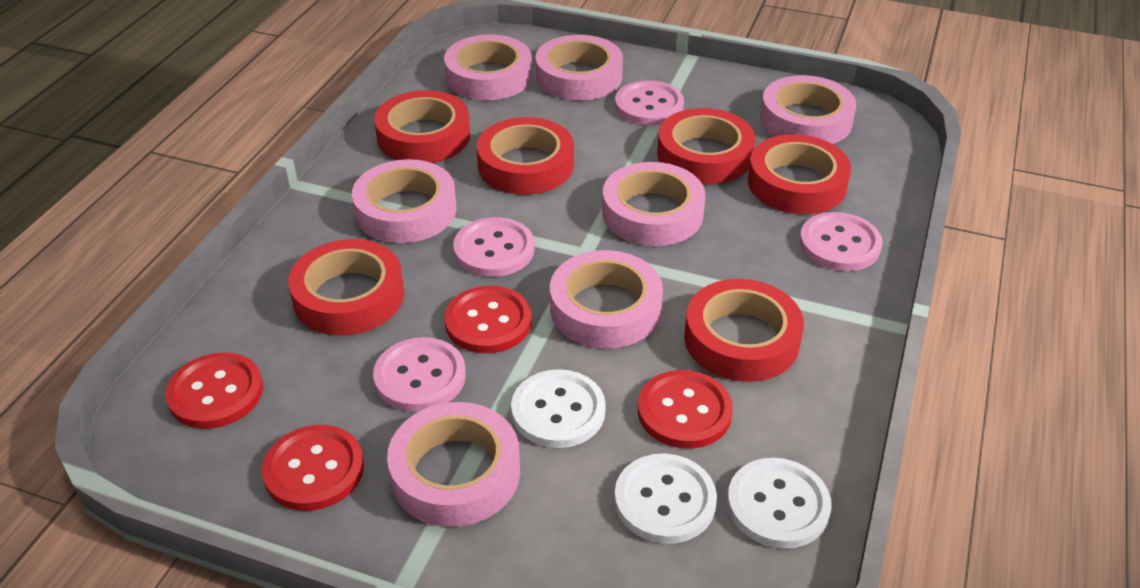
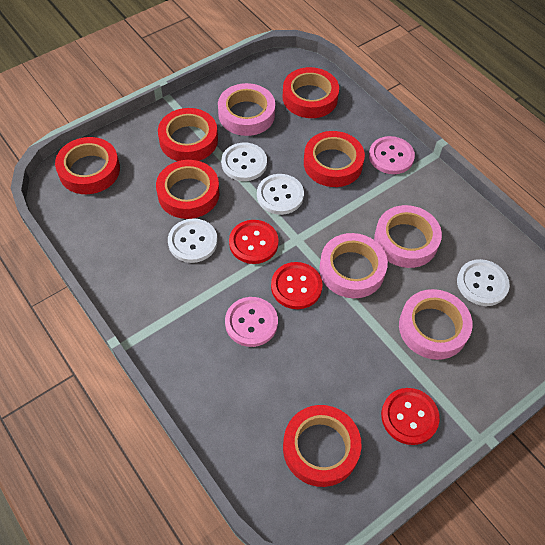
pink button: [373,337,466,412] [453,217,535,277] [615,80,684,125] [799,212,883,271] = 4 -> [225,297,278,347] [369,136,415,174] = 2
pink tape: [352,159,456,243] [387,402,520,527] [444,34,532,100] [536,35,623,101] [550,250,663,348] [602,162,705,246] [760,75,856,144] = 7 -> [218,83,275,136] [319,233,388,298] [374,205,442,268] [399,289,473,360] = 4
red button: [165,352,263,429] [262,425,364,511] [444,286,532,353] [638,370,733,449] = 4 -> [229,220,279,264] [271,262,323,309] [381,388,440,445] = 3
white button: [511,369,606,448] [614,454,717,544] [727,458,832,549] = 3 -> [168,218,218,263] [221,143,267,181] [257,174,304,215] [457,259,510,306] = 4

